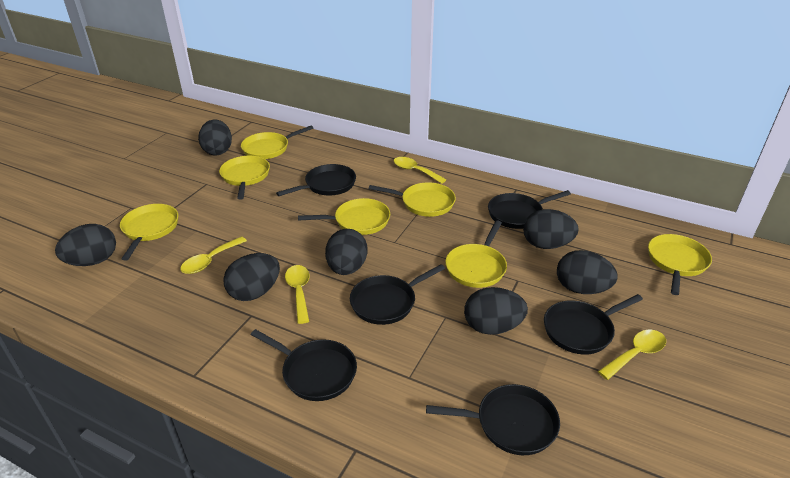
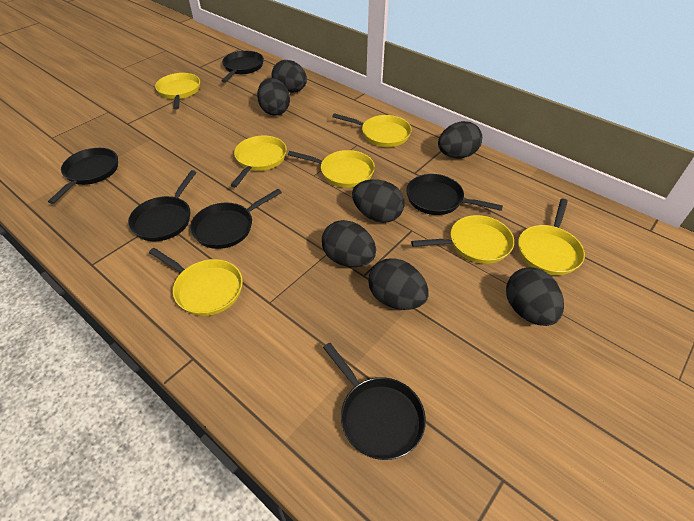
yellow spoon: [180,237,247,274] [285,265,310,324] [394,157,446,184] [598,330,666,380] = 4 -> none = 0

